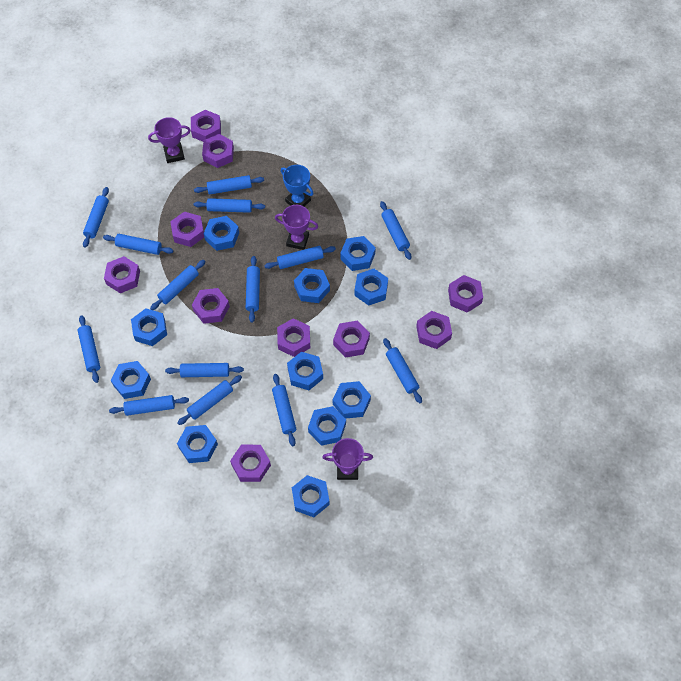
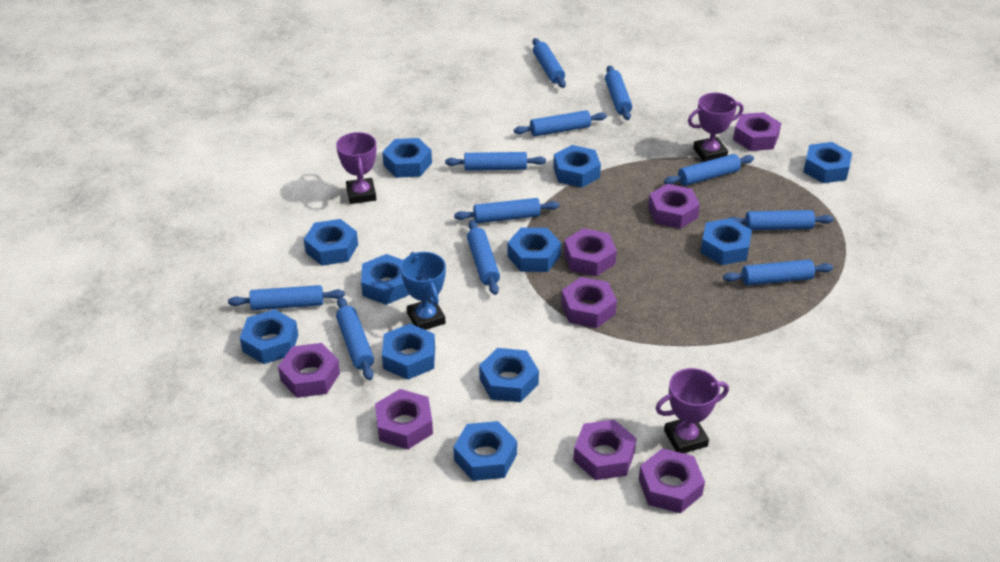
blue rolling pin: [77,315,100,383] [83,187,109,248] [103,234,174,255] [109,395,189,416] [150,260,206,310] [165,363,244,377] [177,375,242,425] [193,198,265,213] [194,175,264,194] [246,256,260,323] [264,246,336,269] [272,374,296,446] [380,201,411,260] [383,338,422,403] = 14 -> [228,285,345,310] [336,297,374,380] [445,152,546,171] [454,198,559,223] [467,220,500,295] [514,110,607,137] [533,38,566,88] [605,65,632,120] [664,154,754,186] [723,260,833,286] [730,210,834,230] = 11
purple nut: [104,256,140,293] [170,212,204,247] [191,110,221,142] [192,288,230,324] [202,134,234,168] [230,445,271,482] [277,318,310,357] [333,321,370,358] [416,311,452,349] [448,275,483,313] = 10 -> [278,343,340,398] [375,389,433,449] [561,277,617,328] [564,228,617,276] [573,420,637,480] [639,448,705,513] [648,184,700,229] [733,112,781,151] = 8

